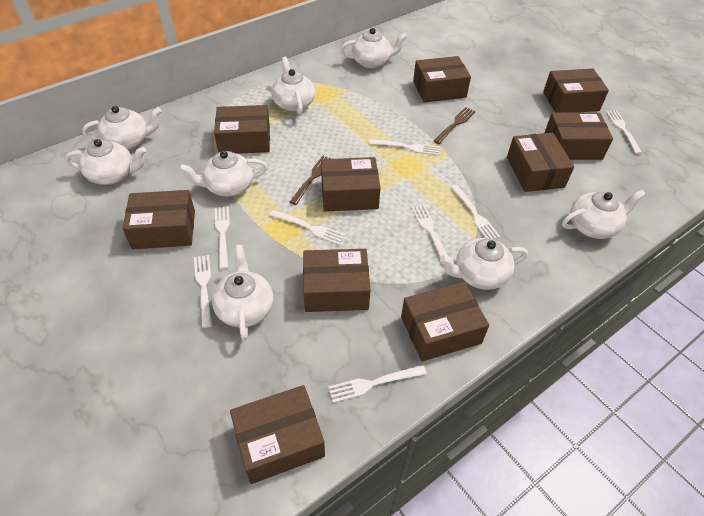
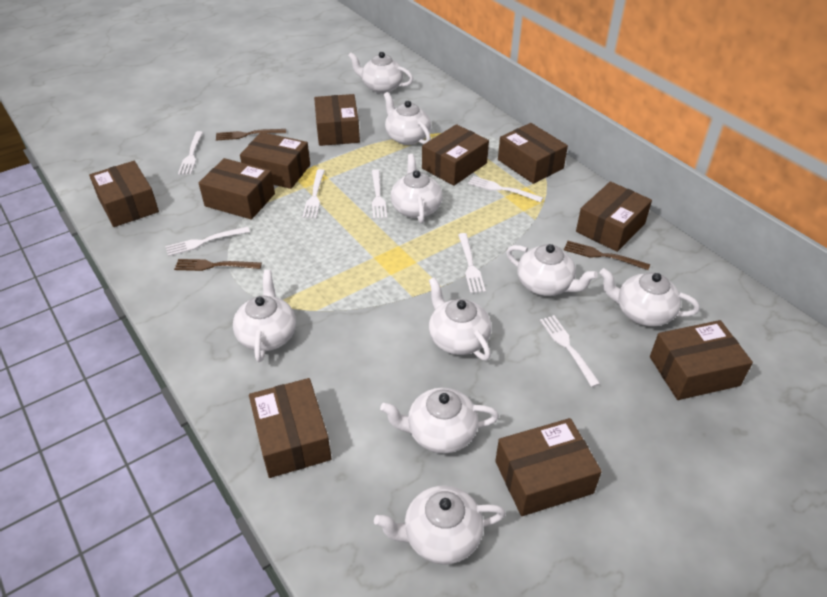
brown fork: [290,156,331,205] [434,107,476,144] = 2 -> [174,259,262,271] [216,129,286,141] [564,241,650,270] = 3
white fork: [194,255,212,328] [215,206,230,269] [269,210,345,245] [328,365,427,403] [369,139,440,155] [412,205,448,265] [451,185,500,239] [606,110,642,154] = 8 -> [165,227,250,256] [178,131,203,175] [303,169,325,218] [372,170,387,219] [458,233,486,293] [468,176,543,202] [540,315,600,387] = 7
white teapot: [65,139,146,185] [82,106,162,150] [179,151,267,197] [212,245,274,340] [271,57,315,114] [340,28,407,68] [440,238,528,290] [562,190,646,239] = 8 -> [233,270,296,362] [348,52,413,93] [374,485,506,565] [380,388,499,453] [384,92,431,145] [391,154,443,223] [429,277,492,361] [506,244,598,296] [600,268,700,326] = 9

